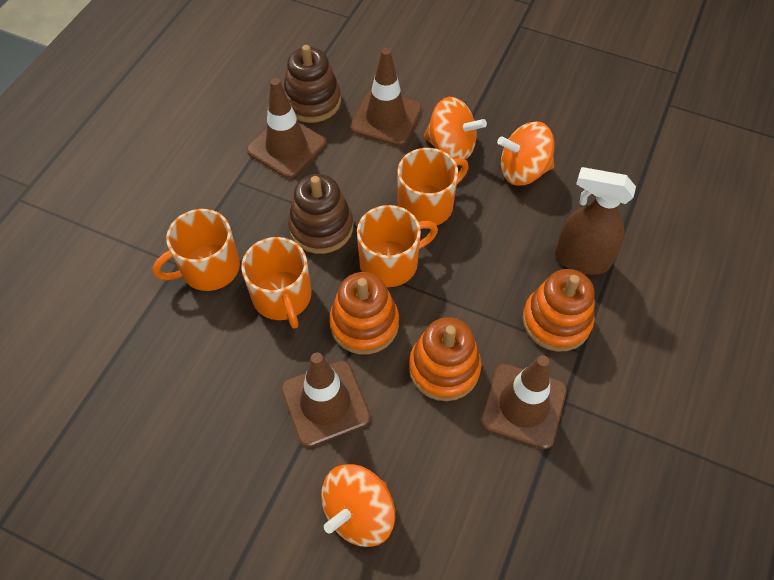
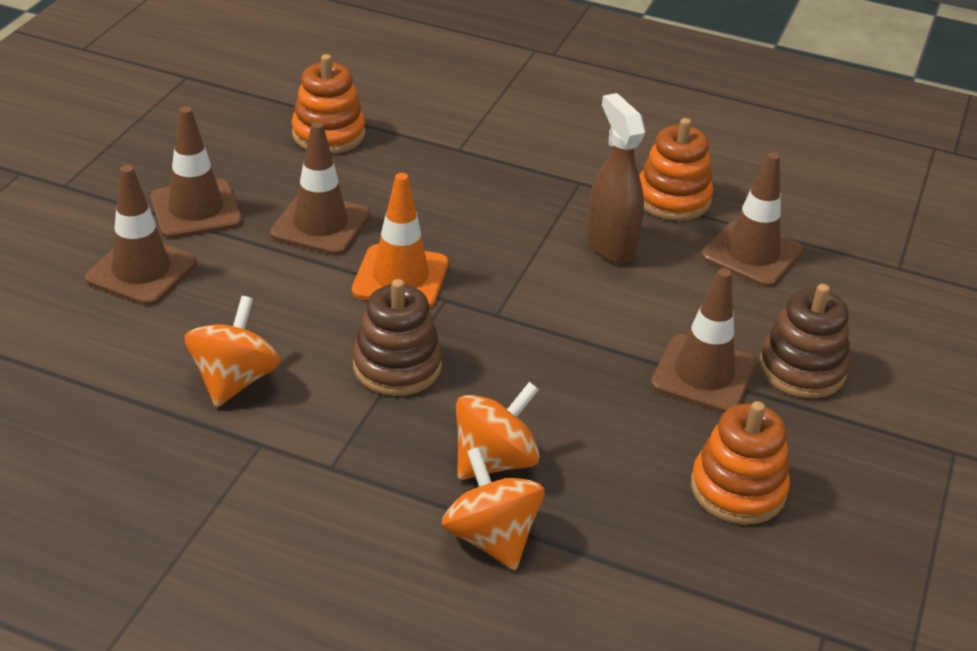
brown traffic cone: [247,78,326,178] [281,353,371,447] [350,48,422,146] [480,355,567,449] = 4 -> [85,165,197,306] [151,106,242,239] [270,121,370,255] [651,268,757,413] [702,152,803,287] = 5
orange mug: [153,209,240,291] [241,237,311,329] [357,205,438,287] [397,148,469,225] = 4 -> none = 0
orange traffic cone: none = 0 -> [352,173,448,308] = 1

